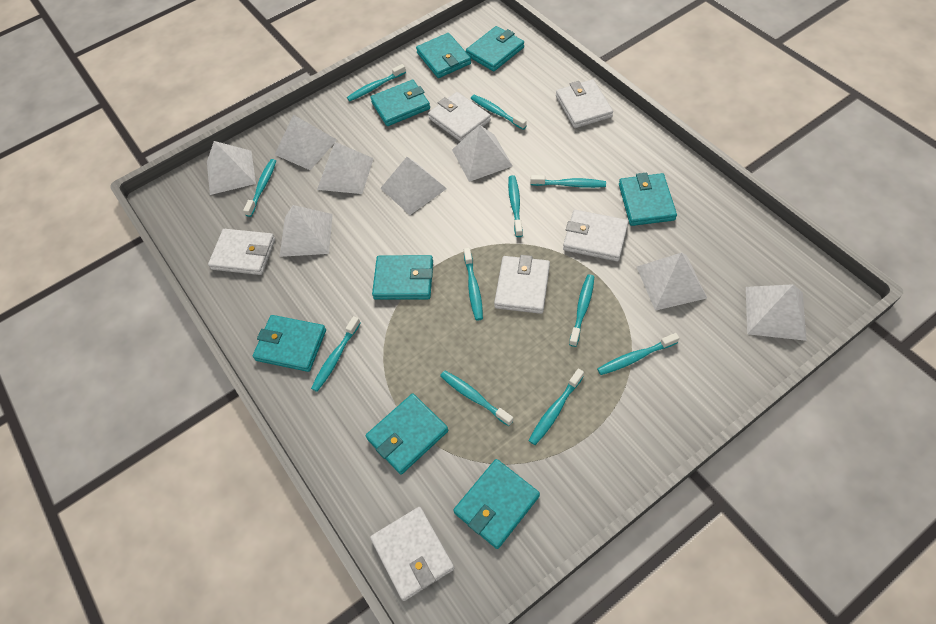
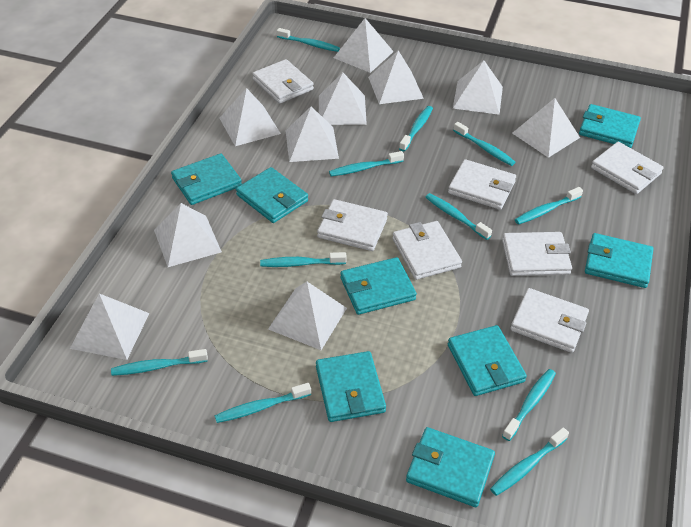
white pyramid: [207,141,256,195] [275,115,337,170] [280,205,333,257] [317,142,374,194] [380,157,447,215] [452,125,513,182] [637,253,707,311] [746,284,807,341] = 8 -> [70,293,149,360] [154,203,222,267] [219,88,281,146] [268,281,347,350] [285,107,339,162] [319,72,367,125] [334,18,394,73] [368,50,424,104] [453,60,503,115] [512,98,580,158] = 10
white wallet: [208,229,275,275] [370,507,454,601] [428,92,491,142] [494,255,550,314] [556,79,613,128] [563,210,628,261] = 6 -> [252,59,314,104] [317,199,388,251] [392,221,462,280] [448,159,516,210] [502,232,572,276] [511,288,589,353] [591,142,664,194] = 7

